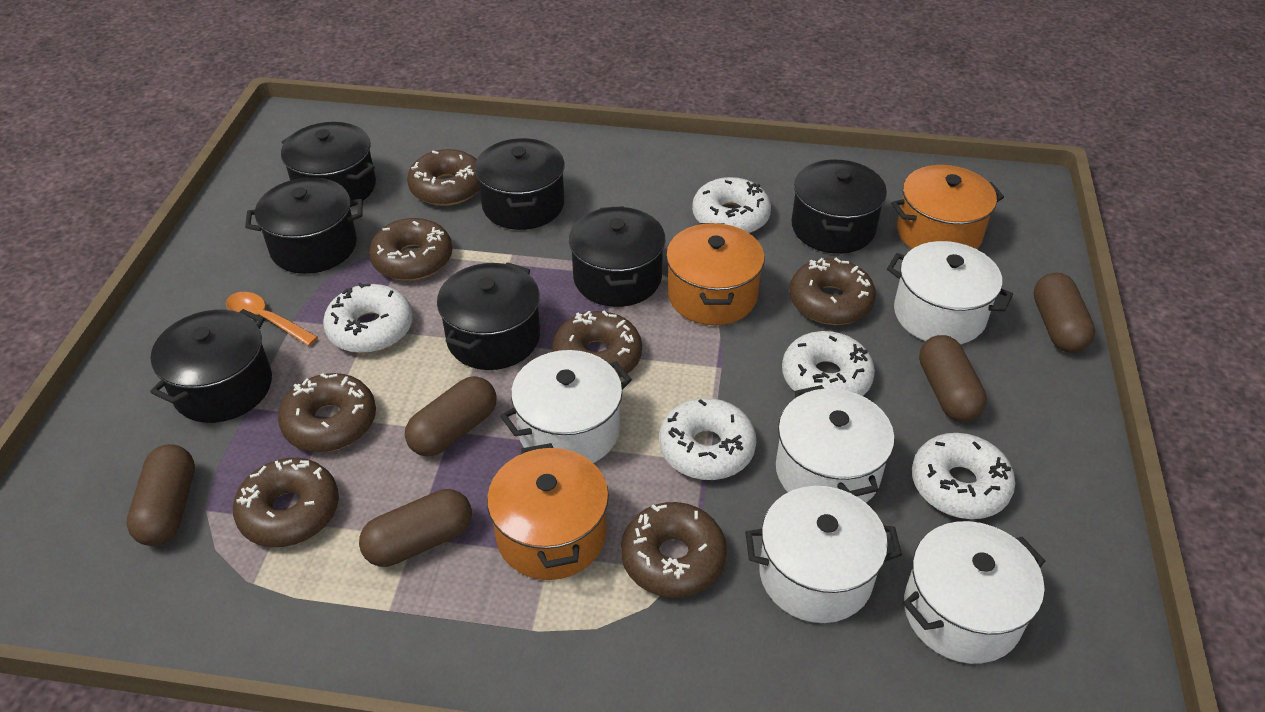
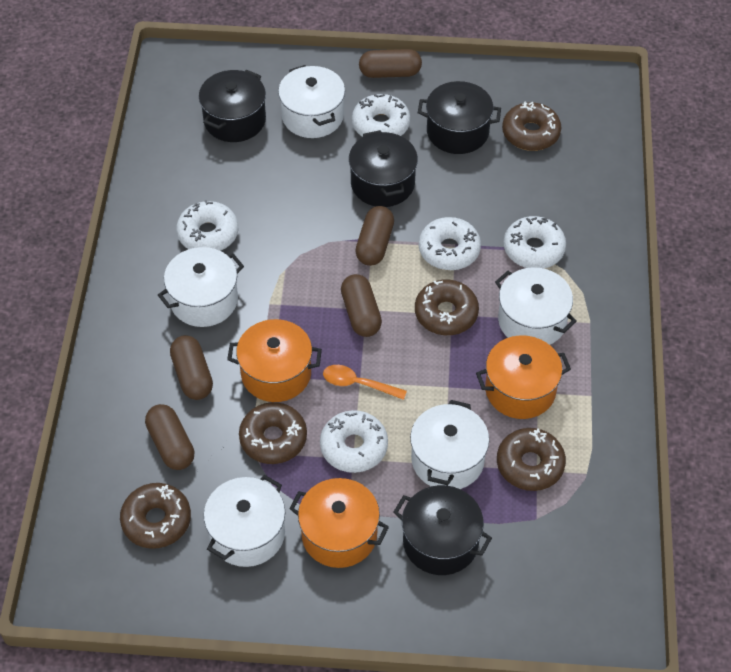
black pot: [151,309,272,423] [245,177,363,274] [281,122,376,207] [437,262,540,370] [475,138,565,230] [569,206,665,307] [792,159,887,254] = 7 -> [199,70,266,142] [349,130,418,207] [393,485,492,575] [418,81,501,154] = 4
brown donut: [233,458,339,547] [278,373,376,452] [369,218,452,281] [407,149,480,206] [552,311,642,378] [621,502,727,598] [789,258,876,325] = 7 -> [120,483,191,549] [239,402,307,464] [415,279,479,335] [497,428,566,491] [502,101,561,151] = 5

